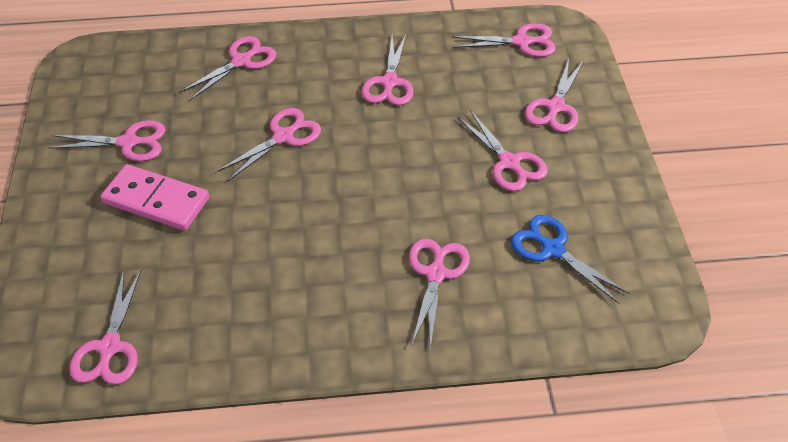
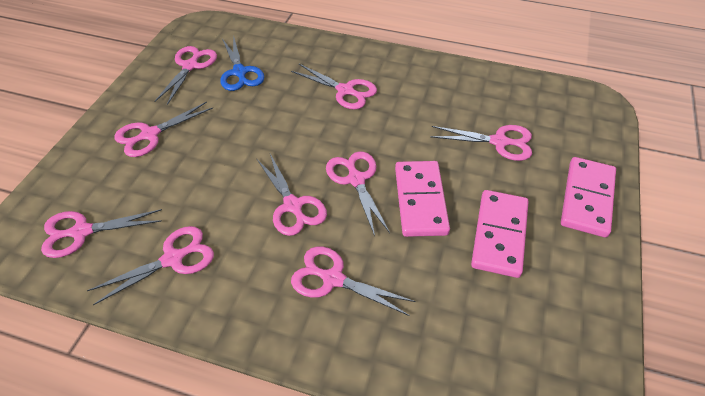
pink domino: [101,164,209,231] = 1 -> [395,161,450,237] [471,190,529,278] [561,157,616,238] = 3

